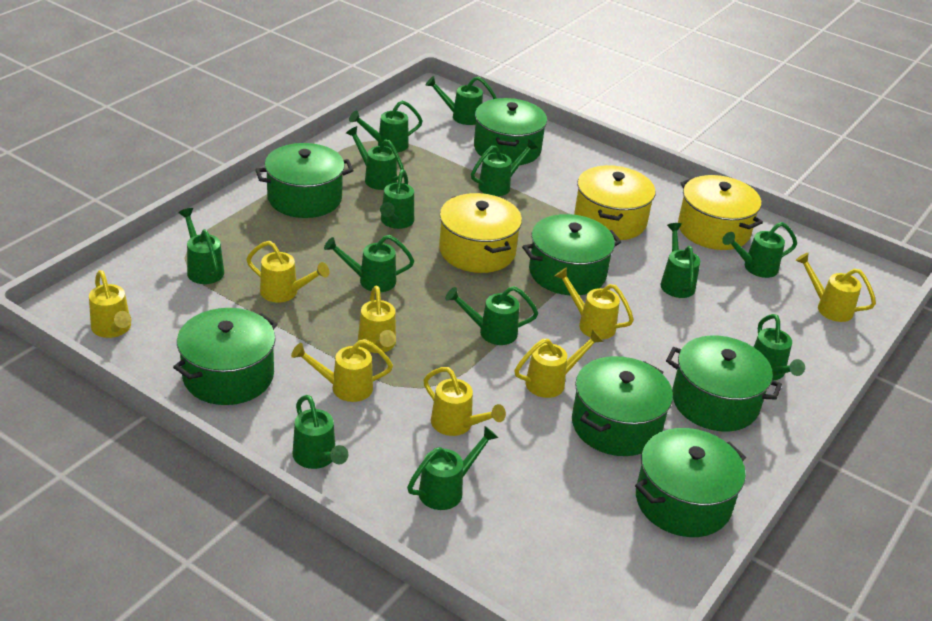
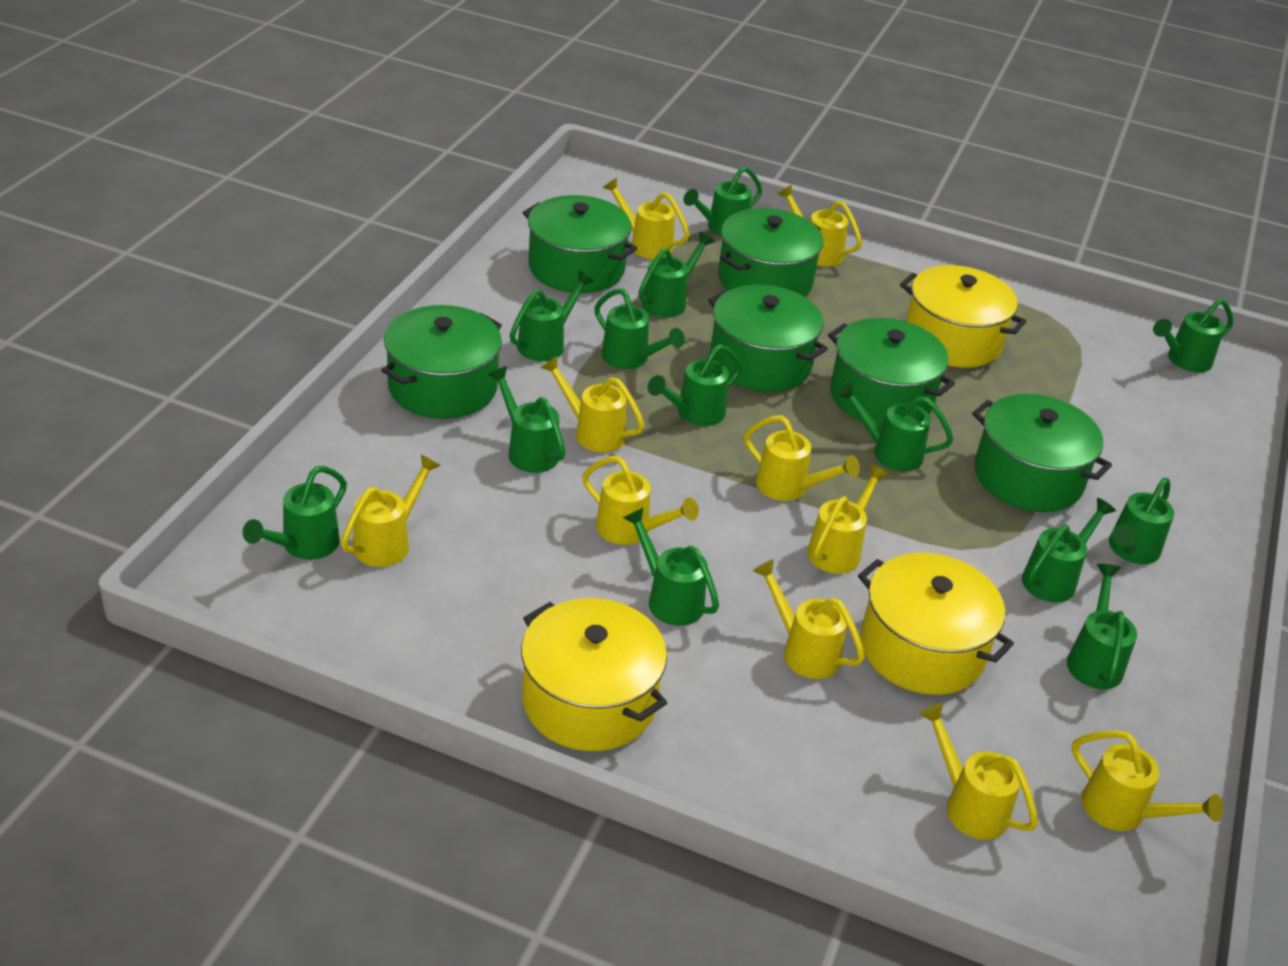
green pot: [173,308,277,405] [255,143,354,218] [474,98,547,165] [522,214,621,295] [572,356,673,456] [635,428,746,537] [666,335,782,431] = 7 -> [381,305,502,419] [523,195,637,293] [708,285,828,392] [718,208,823,297] [828,318,955,427] [972,394,1112,512] = 6
yellow watering can: [89,270,132,338] [246,241,330,303] [291,339,393,402] [358,286,396,353] [423,367,506,436] [514,329,603,398] [555,267,634,339] [795,253,876,322] = 8 -> [341,454,441,567] [541,356,644,453] [582,456,699,545] [603,178,690,259] [744,415,860,501] [753,559,865,679] [777,185,862,267] [807,464,889,574] [919,703,1038,840] [1072,730,1223,831] = 10

